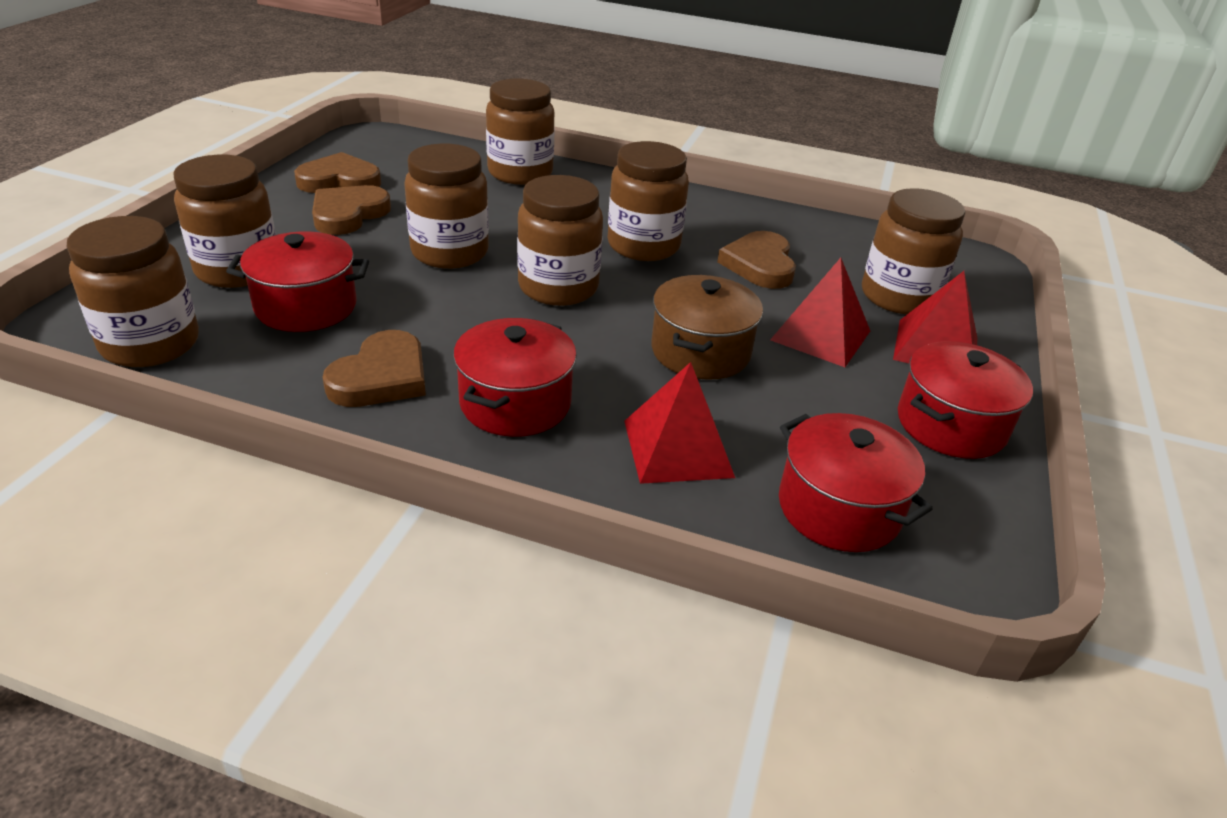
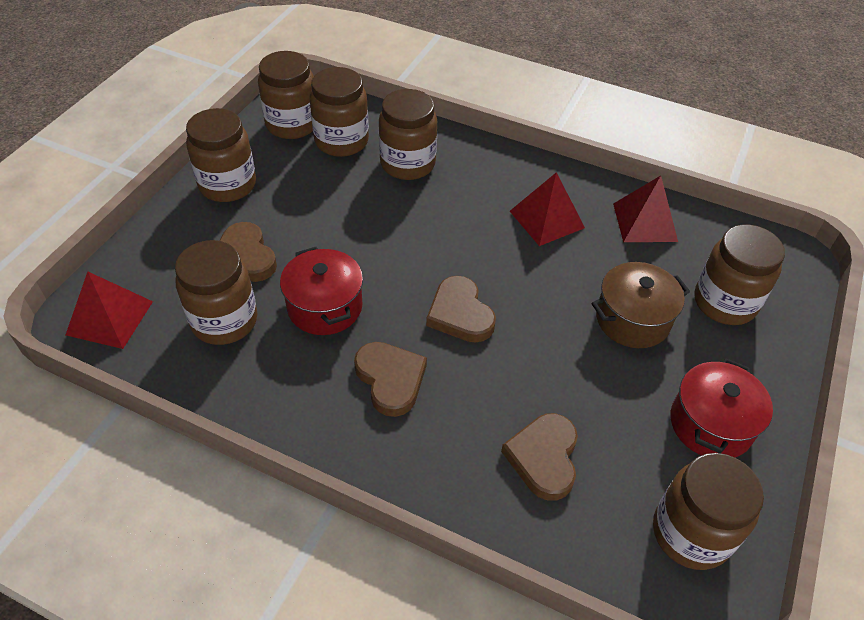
red pot: [226,232,369,332] [453,318,577,437] [779,413,933,552] [898,341,1033,459] = 4 -> [280,247,363,335] [671,358,773,457] = 2

